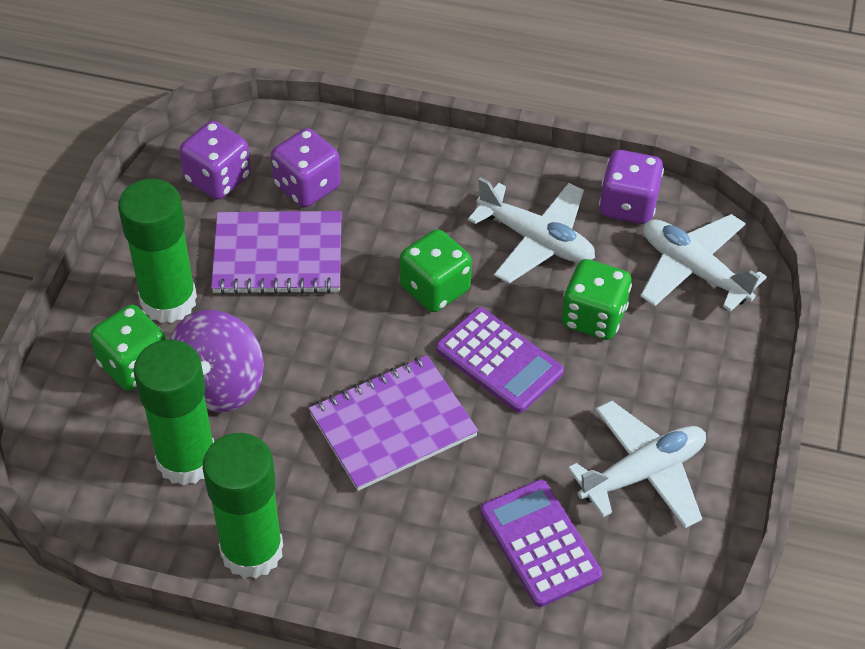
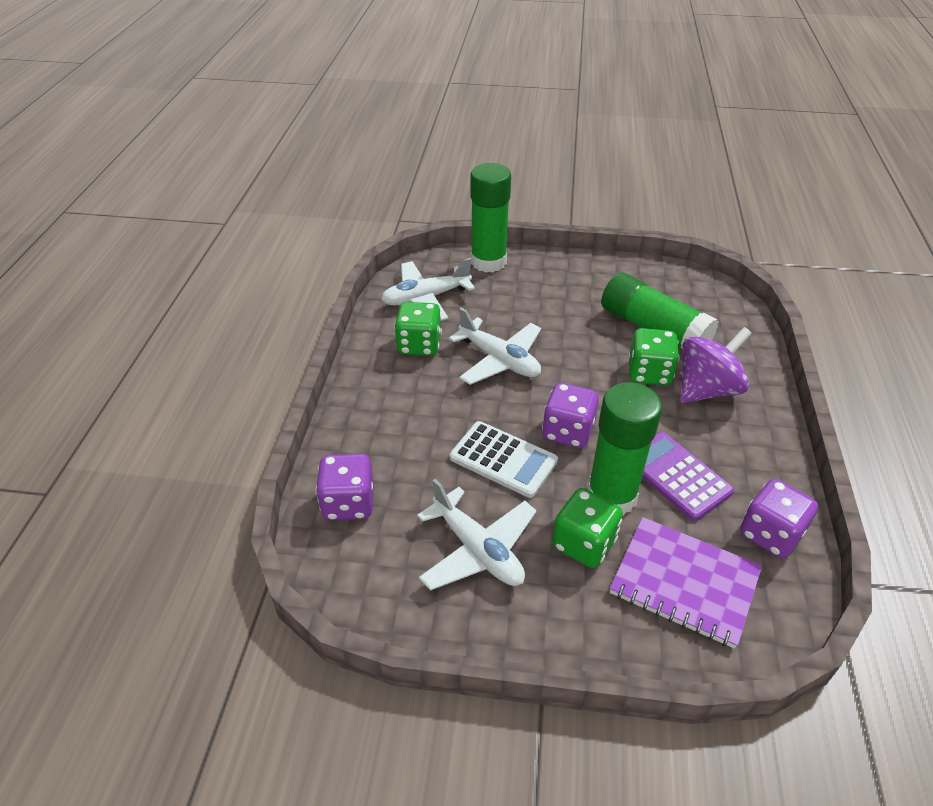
purple calculator: [436,307,564,413] [480,479,602,607] = 2 -> [642,432,734,521] = 1
purple notebook: [211,211,342,295] [309,355,479,491] = 2 -> [610,517,762,649] = 1
white calculator: none = 0 -> [450,421,558,498] = 1

